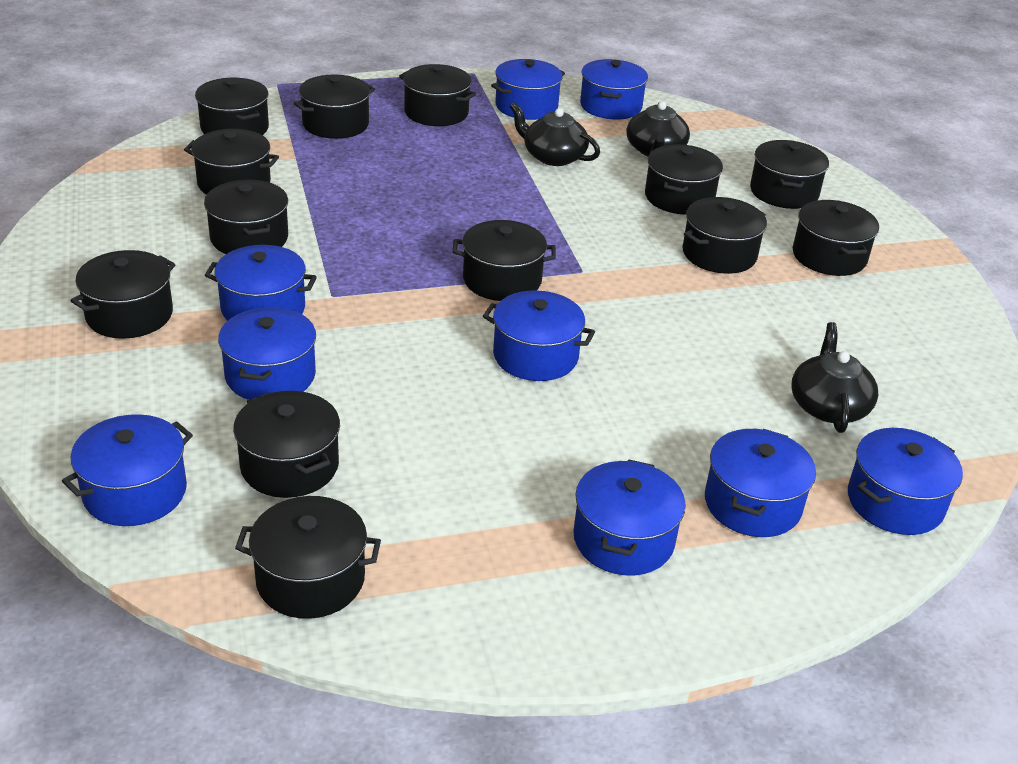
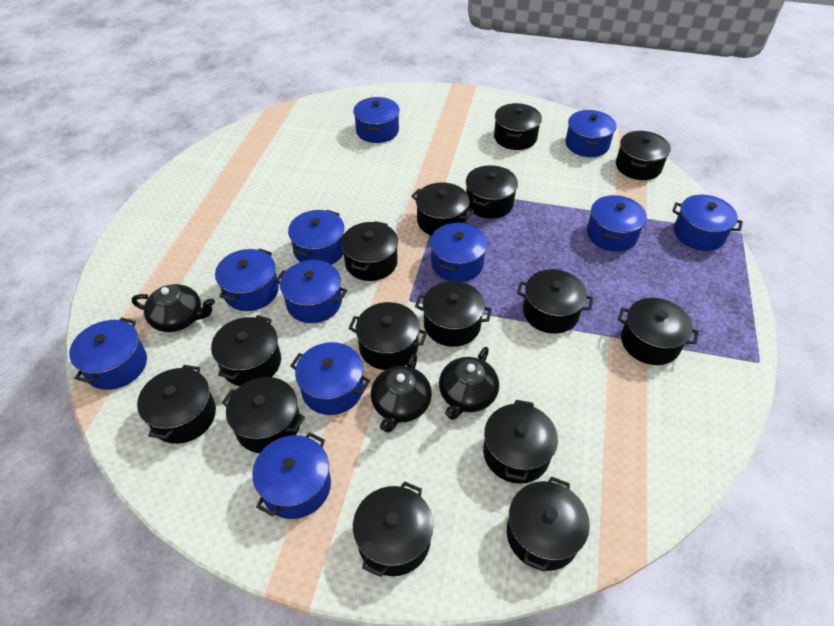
black pot: [71,250,176,339] [184,129,279,195] [195,78,269,135] [204,180,288,254] [233,391,340,498] [235,496,381,619] [294,74,375,139] [399,64,476,126] [452,220,556,301] [645,144,723,215] [682,197,767,274] [750,140,829,209] [793,200,879,276] = 13 -> [137,365,216,444] [211,315,281,386] [222,377,305,453] [341,221,398,281] [348,302,427,370] [353,481,433,577] [411,182,474,236] [415,281,492,347] [466,165,518,219] [483,400,558,484] [494,103,542,150] [507,476,590,571] [517,269,593,334] [616,131,671,180] [618,298,699,365] = 15
blue pot: [62,414,193,526] [205,245,317,321] [218,307,316,400] [483,290,595,381] [491,59,565,120] [573,460,686,576] [580,59,648,120] [705,429,816,537] [848,428,963,535] = 9 -> [69,317,147,390] [215,248,279,311] [252,432,331,519] [275,260,347,323] [288,210,345,265] [290,342,370,415] [353,97,400,143] [430,222,487,282] [565,110,616,157] [587,195,647,252] [672,195,743,251] = 11

